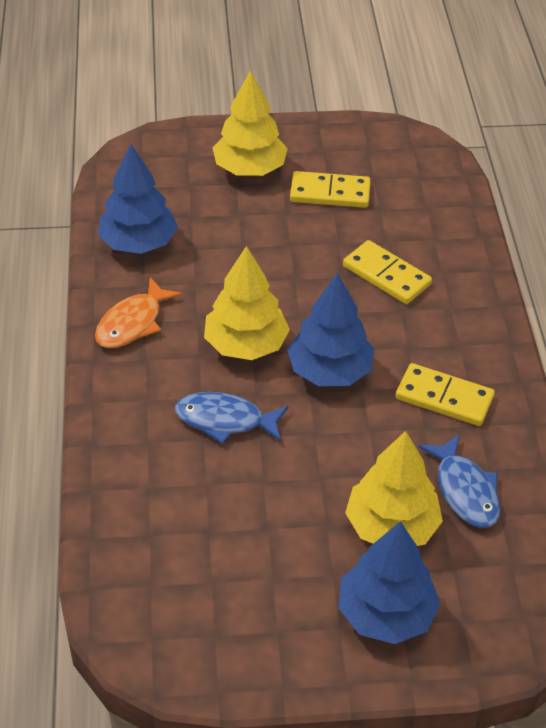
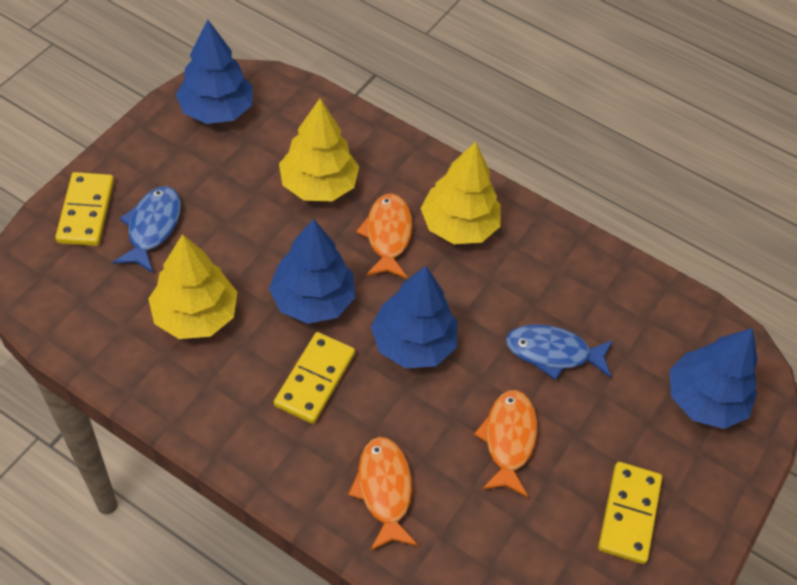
blue tree: [98,144,178,254] [287,273,374,386] [338,521,441,644] = 3 -> [176,19,253,124] [269,219,355,324] [371,266,458,368] [670,328,758,429] = 4
orange fish: [95,277,182,348] = 1 -> [348,437,418,551] [356,193,413,279] [474,390,537,498] = 3

